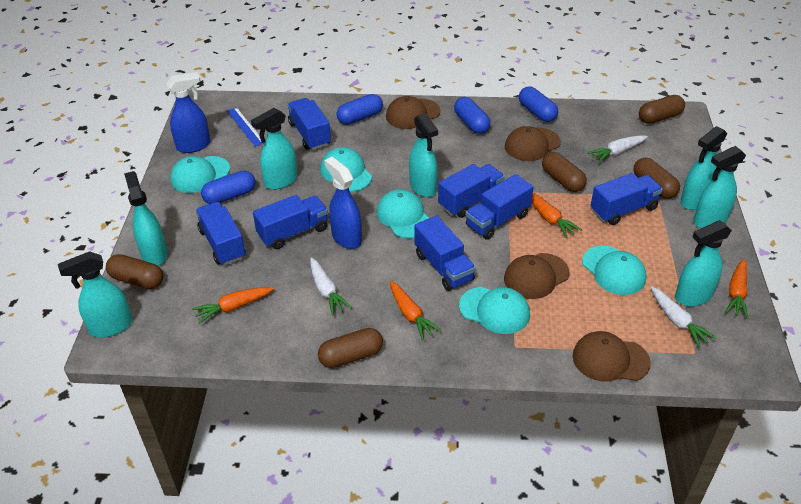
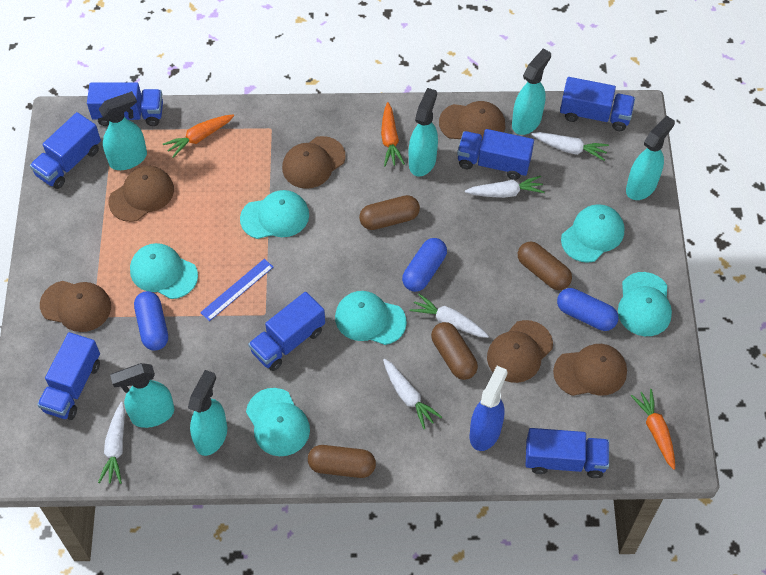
blue capsule: [201,171,256,204] [337,94,383,125] [454,97,491,134] [519,86,558,122] = 4 -> [134,291,168,351] [402,238,447,292] [557,288,618,331] = 3
blue spray bottle: [166,72,210,153] [324,157,362,249] = 2 -> [470,366,508,451] = 1
brown cap: [386,96,440,129] [504,253,570,299] [505,126,561,161] [573,331,651,381] = 4 -> [40,281,111,332] [108,166,174,222] [282,136,346,189] [439,101,505,139] [487,320,553,383] [553,344,627,396] = 6
brown capsule: [106,254,163,289] [318,328,383,368] [542,152,587,192] [633,158,680,199] [639,95,685,124] = 5 -> [308,445,376,478] [359,195,420,230] [431,322,478,380] [518,242,572,290] = 4
orange carrot: [192,287,274,324] [390,281,441,340] [532,193,582,238] [725,259,748,319] = 4 -> [163,115,234,158] [381,102,405,166] [631,389,675,470] = 3
turquoise cap: [170,156,230,193] [320,147,372,192] [377,189,429,238] [459,287,530,334] [582,246,647,295] = 5 -> [130,243,198,299] [240,190,309,239] [246,388,310,456] [335,291,407,345] [561,204,624,263] [618,272,672,336] = 6
turquoise spray bottle: [58,251,132,338] [124,171,168,266] [251,108,298,190] [409,113,438,197] [675,220,732,306] [680,126,727,210] [694,146,746,228] = 7 -> [98,91,147,170] [110,363,174,428] [188,370,227,456] [409,88,438,177] [512,49,551,135] [626,116,675,200] = 6
white carrot: [310,258,352,315] [587,135,648,163] [651,286,716,347] = 3 -> [98,402,125,484] [383,359,442,429] [409,294,489,338] [465,176,545,198] [531,132,609,161] = 5

